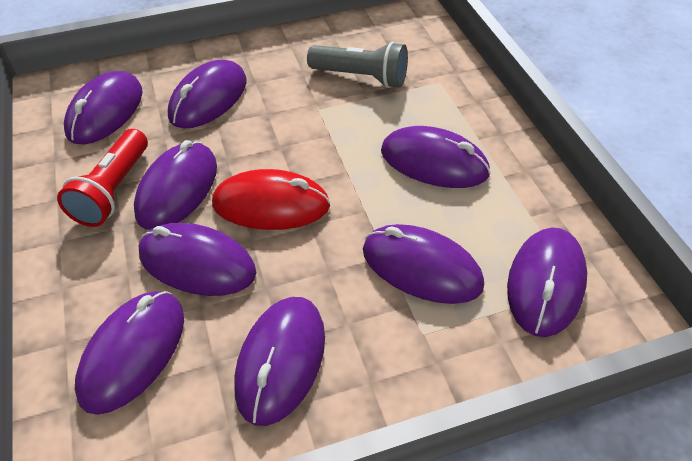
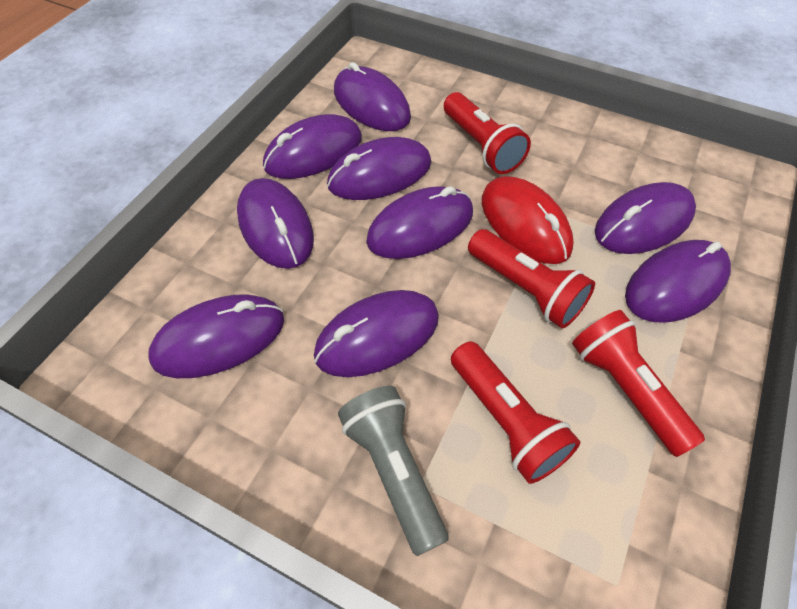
red flashlight: [57,129,148,227] = 1 -> [444,92,531,174] [451,341,580,484] [468,229,595,328] [572,310,705,457] = 4

